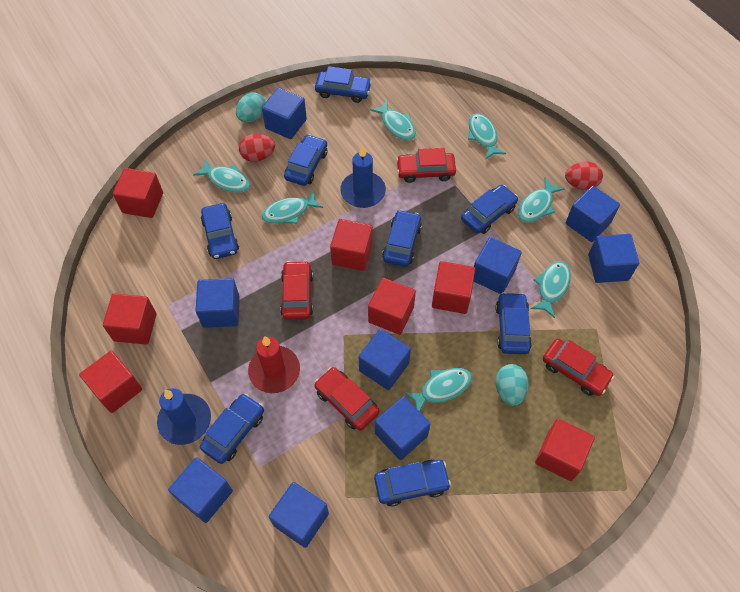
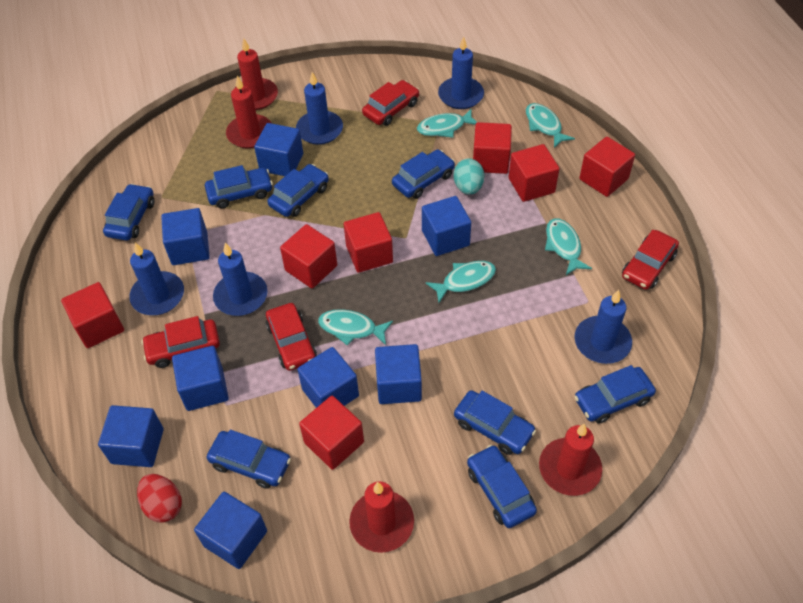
blue candle: [157,388,211,445] [340,145,386,208] = 2 -> [129,243,184,315] [213,243,268,316] [296,72,343,145] [438,36,484,109] [574,290,632,364] = 5
blue cube: [168,457,233,523] [195,278,239,328] [262,87,307,139] [269,482,329,548] [359,329,411,390] [375,396,431,460] [474,237,522,294] [566,186,620,242] [588,234,639,283] = 9 -> [98,405,164,467] [161,208,210,265] [172,346,229,411] [194,492,267,569] [254,123,303,176] [297,347,359,408] [375,344,422,404] [422,196,471,256] = 8
red candle: [248,336,300,393] = 1 -> [226,76,271,149] [234,38,278,110] [349,481,414,553] [539,423,602,496] = 4
red egg: [239,134,275,162] [565,162,603,190] = 2 -> [137,474,182,523] = 1
turquoise egg: [236,92,266,122] [495,364,529,406] = 2 -> [453,158,484,195] = 1
turquoise fish: [193,159,250,193] [262,191,323,224] [370,101,416,141] [404,368,472,412] [468,113,506,160] [518,177,564,223] [530,261,571,318] = 7 -> [318,309,393,346] [417,108,477,138] [426,261,496,303] [526,103,575,148] [545,219,592,275] = 5

